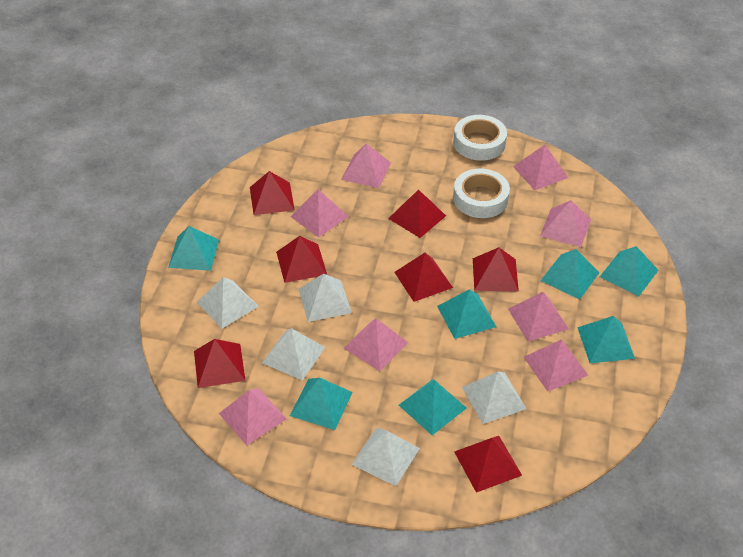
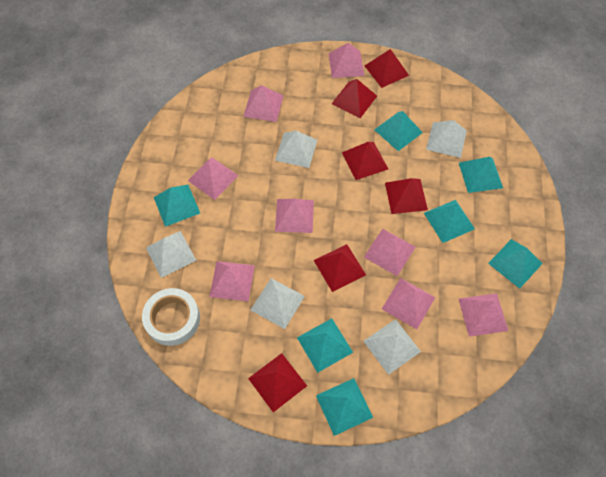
red pyramid: [194,339,246,388] [250,171,295,215] [276,236,327,283] [388,189,446,238] [394,253,453,302] [454,436,522,493] [473,247,519,292] = 7 -> [248,353,307,412] [314,244,366,292] [332,79,377,118] [342,142,388,180] [365,49,409,88] [385,178,428,214] = 6
white tape: [453,115,507,161] [453,169,510,218] = 2 -> [142,288,200,346] = 1

